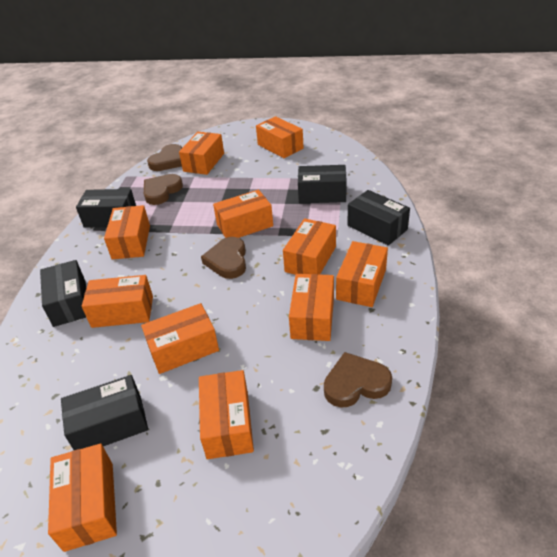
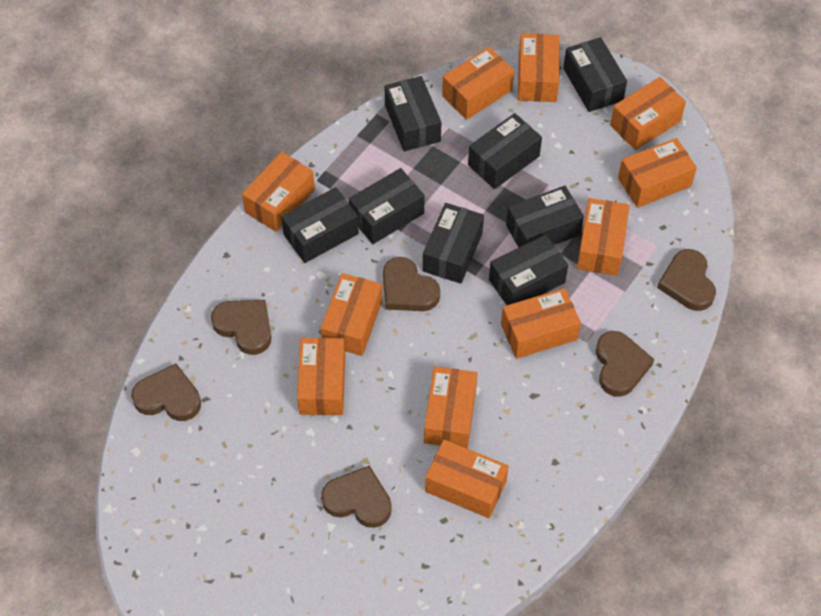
black box: [40,260,86,327] [61,375,148,450] [76,189,136,228] [298,165,347,203] [347,190,410,245] = 5 -> [281,187,359,263] [349,168,425,244] [385,76,442,151] [423,203,484,284] [468,113,542,189] [489,234,568,305] [506,186,584,247] [563,37,627,112] = 8
brown heart: [144,174,183,205] [147,144,182,171] [201,237,246,279] [324,352,392,408] = 4 -> [131,364,201,421] [211,300,272,355] [321,465,392,528] [383,257,440,311] [596,331,654,397] [657,249,716,311] = 6

